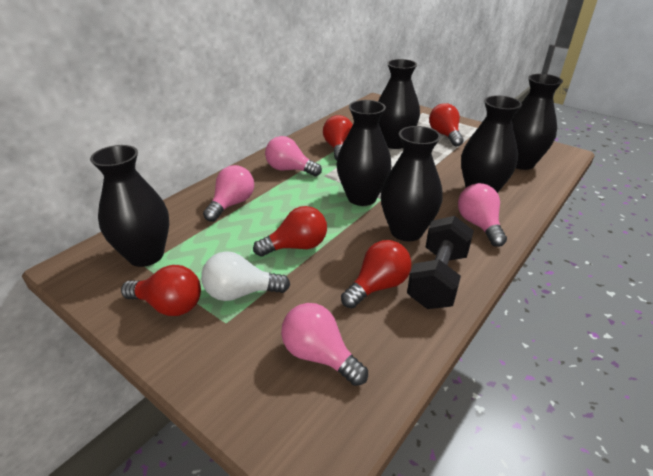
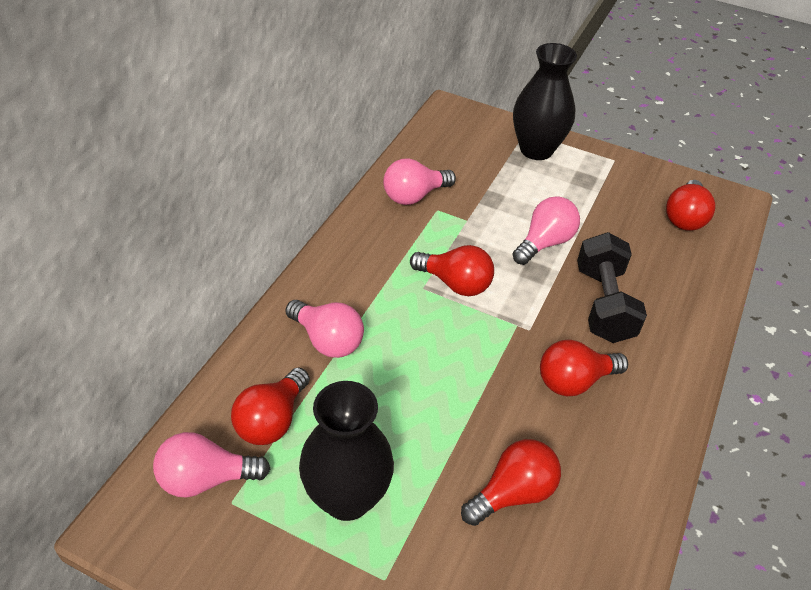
black vase: [90,145,169,267] [336,100,391,206] [378,59,420,149] [381,126,443,241] [461,95,522,193] [512,74,563,170] = 6 -> [299,381,394,521] [513,43,577,160] = 2
white light bulb: [201,251,290,301] = 1 -> none = 0

